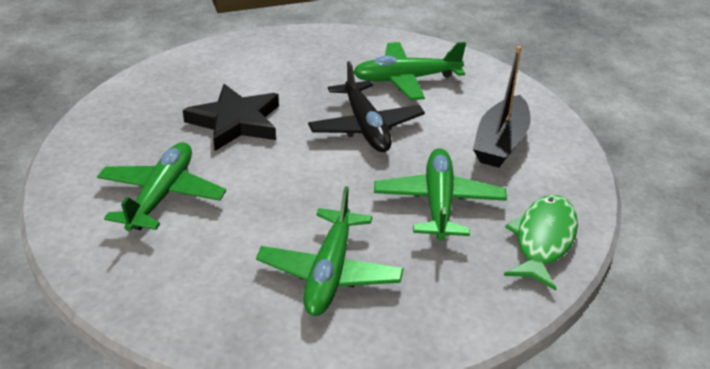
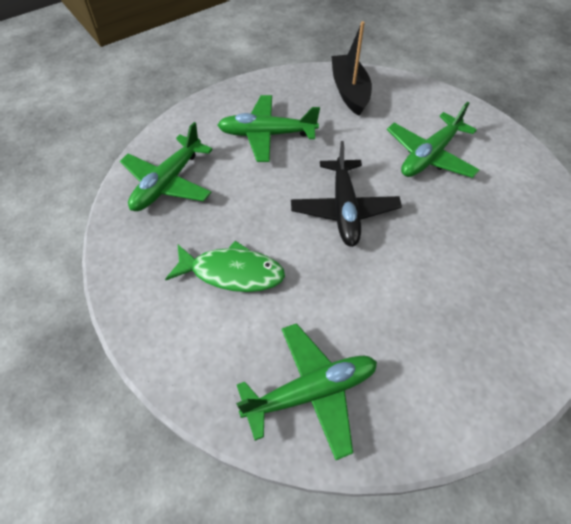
black star: [183,84,279,151] = 1 -> none = 0

